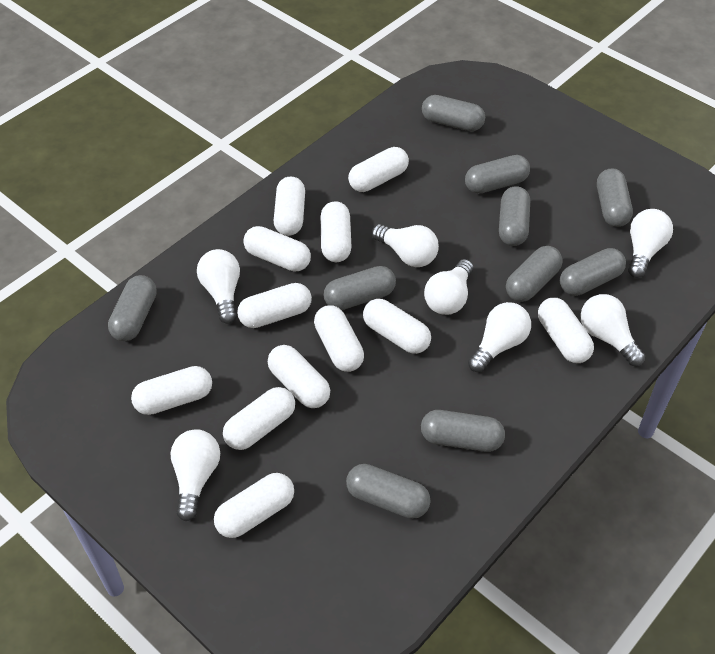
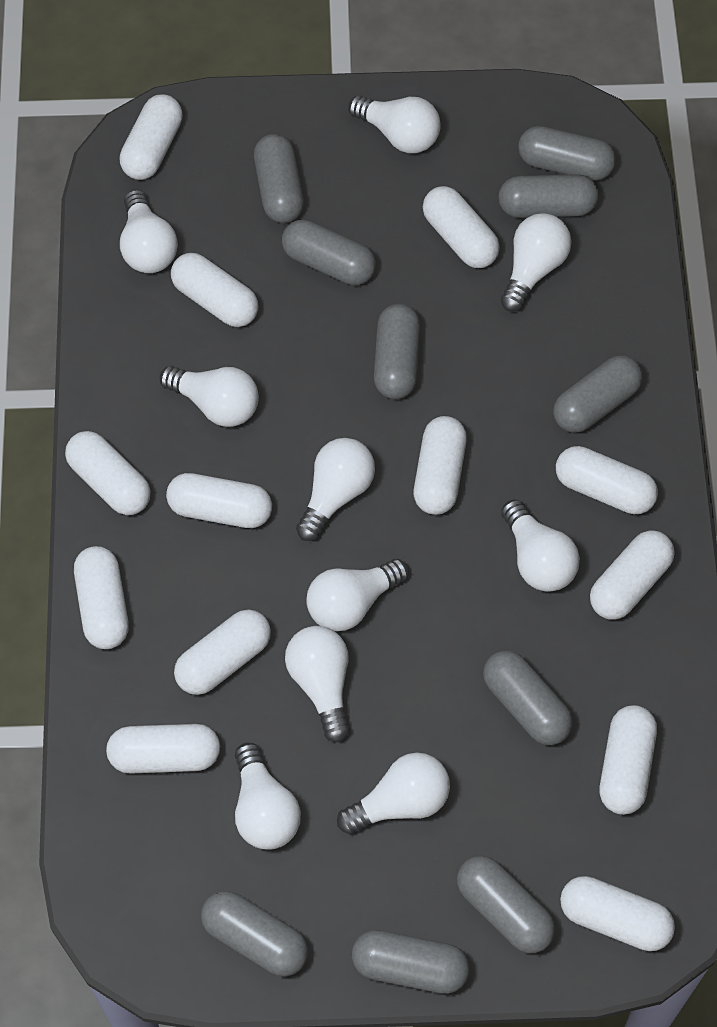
white capsule: [131,366,212,415] [214,473,294,538] [223,387,295,450] [237,283,312,328] [243,226,311,272] [268,345,330,408] [274,177,305,236] [314,305,364,372] [320,201,352,262] [348,147,409,192] [363,299,431,354] [538,298,594,363] = 12 -> [65,431,151,515] [74,546,129,649] [106,724,220,774] [120,94,183,180] [166,473,272,528] [171,253,258,327] [174,609,271,695] [414,416,467,515] [423,186,500,268] [556,446,658,514] [560,876,675,951] [590,530,674,620] [600,705,657,815] = 13
white light bulb: [170,429,220,521] [197,249,240,324] [372,224,439,267] [424,259,473,315] [468,302,531,372] [581,294,645,366] [628,209,673,278] = 7 -> [120,189,178,273] [159,366,259,427] [235,743,301,850] [285,626,350,743] [296,438,375,541] [306,559,409,631] [337,752,450,834] [348,95,441,153] [500,213,572,312] [501,499,580,592] = 10

